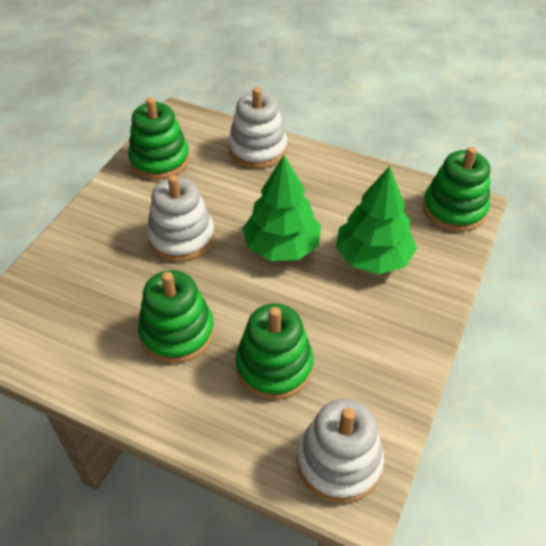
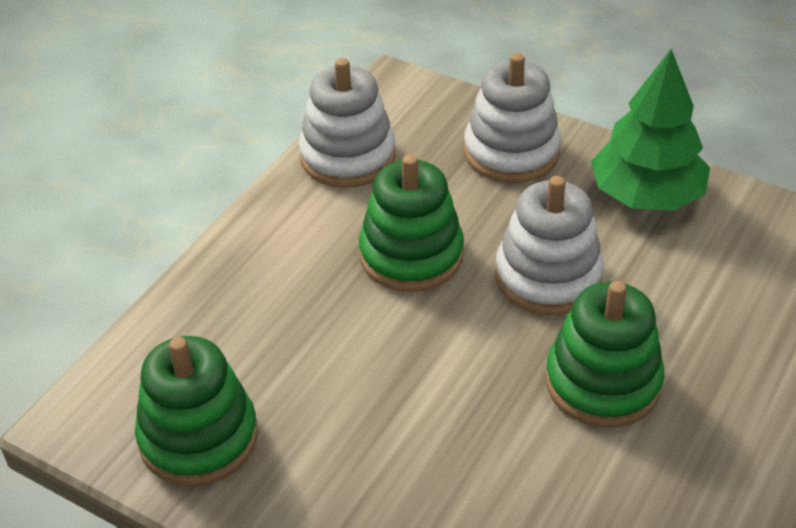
green stacking toy: [128,97,190,180] [138,270,214,363] [235,304,314,400] [423,147,490,232] = 4 -> [135,336,258,486] [359,154,464,292] [545,281,664,428] = 3
green tree: [242,155,321,261] [336,166,417,274] = 2 -> [591,49,710,211] = 1

